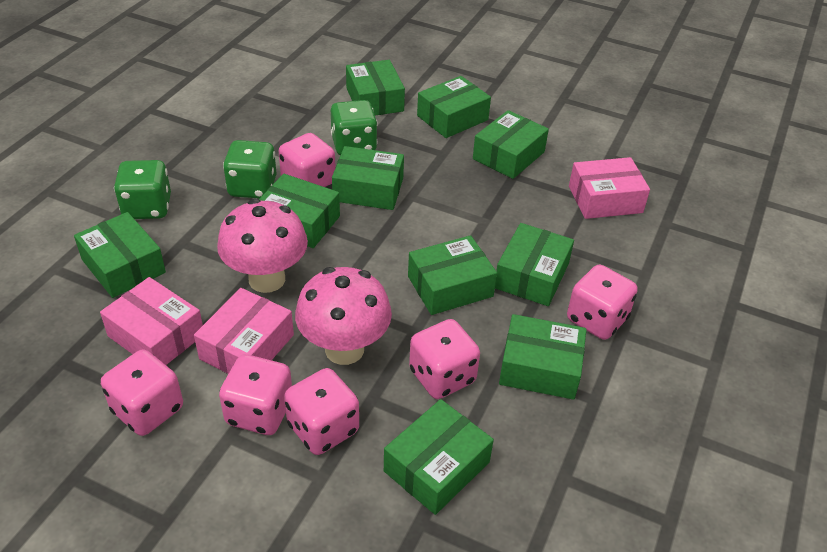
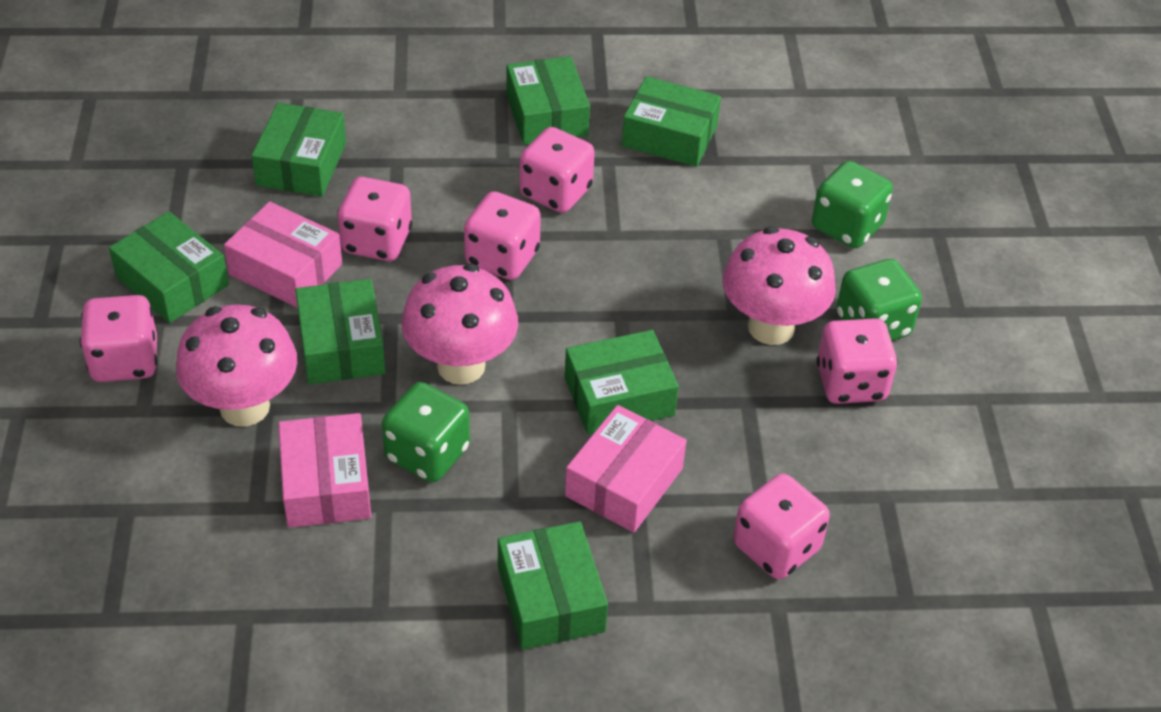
green box: [74,212,166,298] [259,174,340,248] [332,146,404,210] [346,60,405,116] [384,399,494,515] [408,235,497,315] [417,76,491,138] [473,110,549,179] [495,223,574,306] [499,314,587,400] = 10 -> [109,211,229,323] [251,103,346,197] [295,279,386,384] [498,521,608,650] [507,56,590,145] [565,330,679,435] [622,76,721,167] = 7
pink mushroom: [217,199,308,293] [295,267,392,365] = 2 -> [176,304,297,427] [402,264,518,385] [723,227,836,345] = 3

